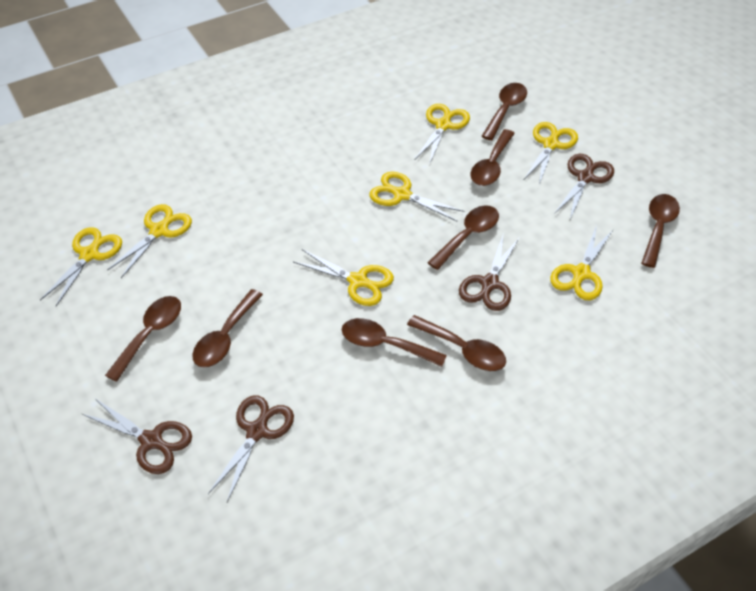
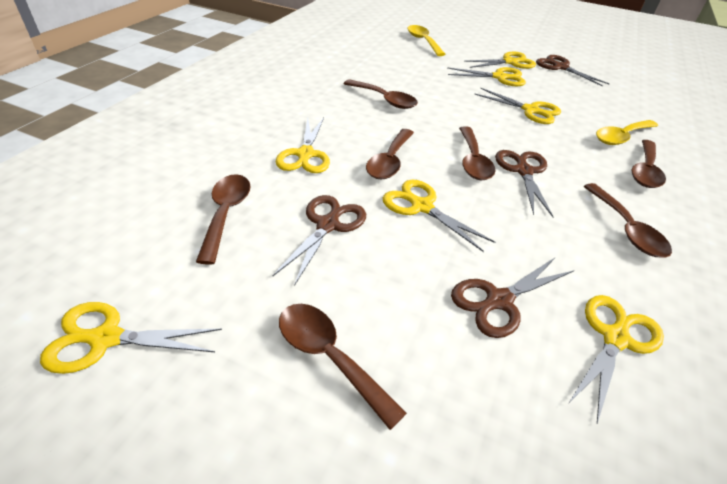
brown spoon: [105,296,181,382] [192,289,263,367] [342,318,447,367] [407,315,506,371] [428,205,499,270] [471,129,515,186] [482,83,527,140] [641,194,680,268] = 8 -> [196,174,251,265] [279,304,407,430] [344,79,418,109] [366,129,414,179] [459,126,495,180] [584,183,672,258] [632,140,666,188] = 7
yellow spoon: none = 0 -> [408,25,445,56] [596,120,658,145] = 2

